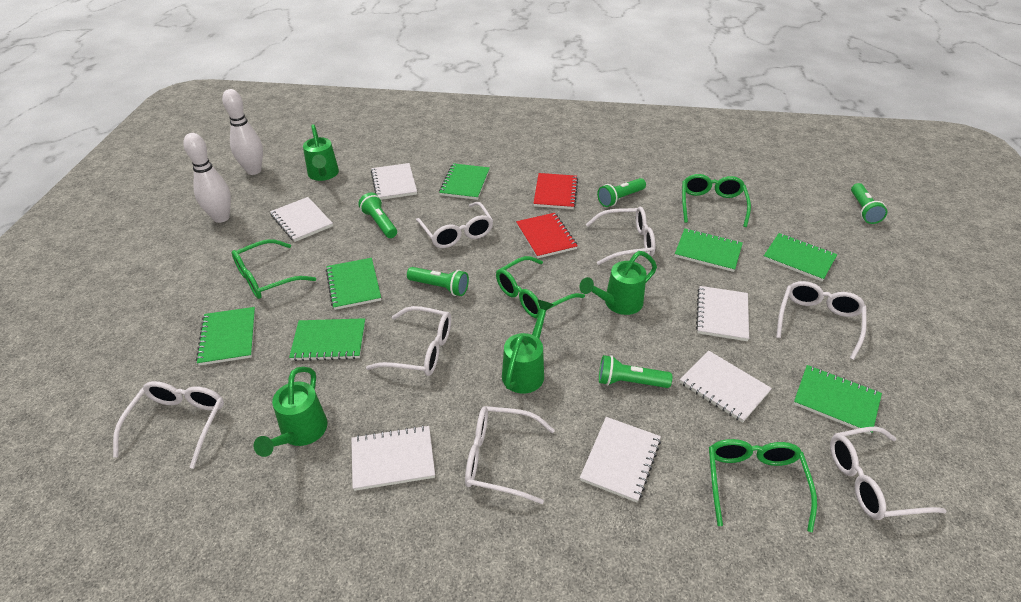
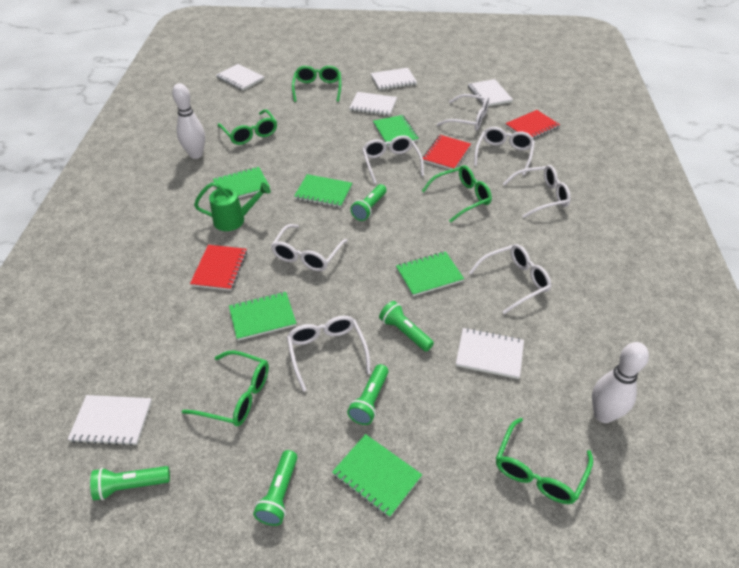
green glasses: [232,239,316,299] [496,256,585,318] [682,174,751,227] [709,439,817,532] = 4 -> [182,350,269,426] [218,109,277,145] [292,66,341,102] [422,165,492,223] [496,418,593,504] = 5
green notebook: [196,307,255,366] [289,318,365,361] [326,258,381,310] [439,163,490,200] [675,228,743,272] [763,233,837,281] [793,365,882,435] = 7 -> [213,167,270,198] [229,292,297,341] [294,174,352,208] [332,434,422,518] [373,115,419,147] [396,251,464,296] = 6
green watering can: [254,367,327,457] [303,124,339,181] [502,300,554,394] [580,251,657,315] = 4 -> [194,182,271,231] = 1
red notebook: [516,213,578,258] [533,173,578,209] = 2 -> [190,245,247,291] [423,135,471,170] [505,110,560,139] = 3

